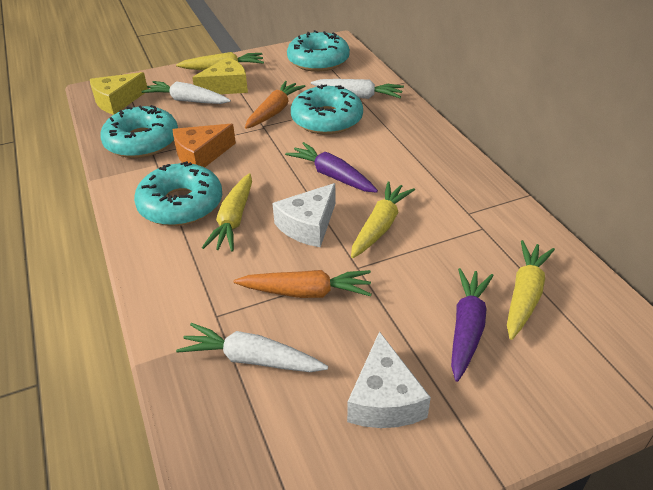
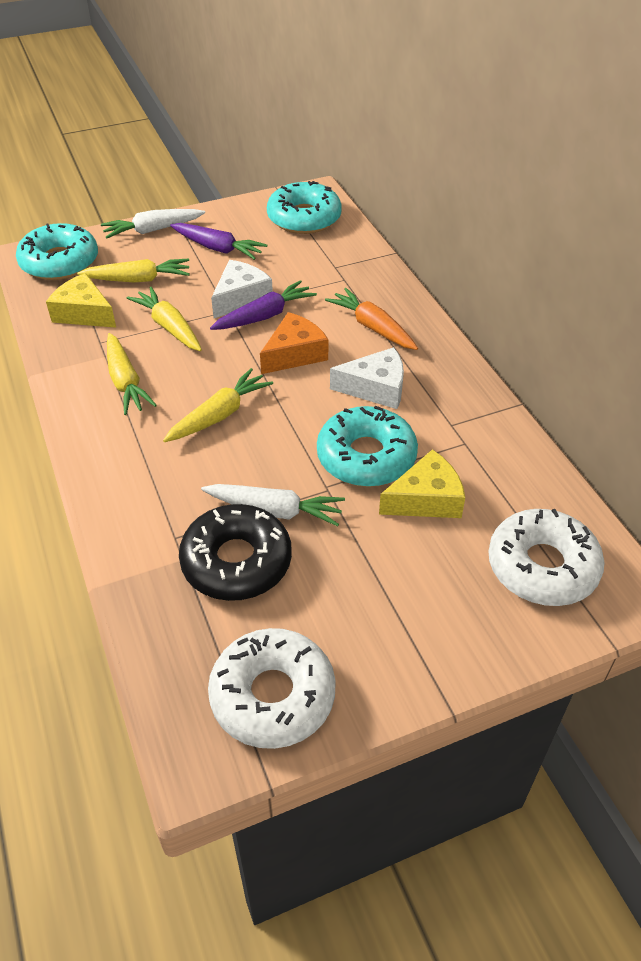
black donut: none = 0 -> [179,504,292,601] = 1
orange carrot: [234,270,372,298] [245,81,306,129] = 2 -> [325,288,418,350] = 1
turquoise donut: [100,105,178,158] [134,161,222,226] [287,30,350,72] [291,85,363,135] = 4 -> [16,223,98,280] [267,181,342,234] [317,406,418,487] = 3
white carrot: [141,81,231,104] [176,323,328,372] [311,79,404,99] = 3 -> [101,209,205,239] [201,484,345,526] = 2
white donut: none = 0 -> [208,628,336,749] [488,509,605,606] = 2

